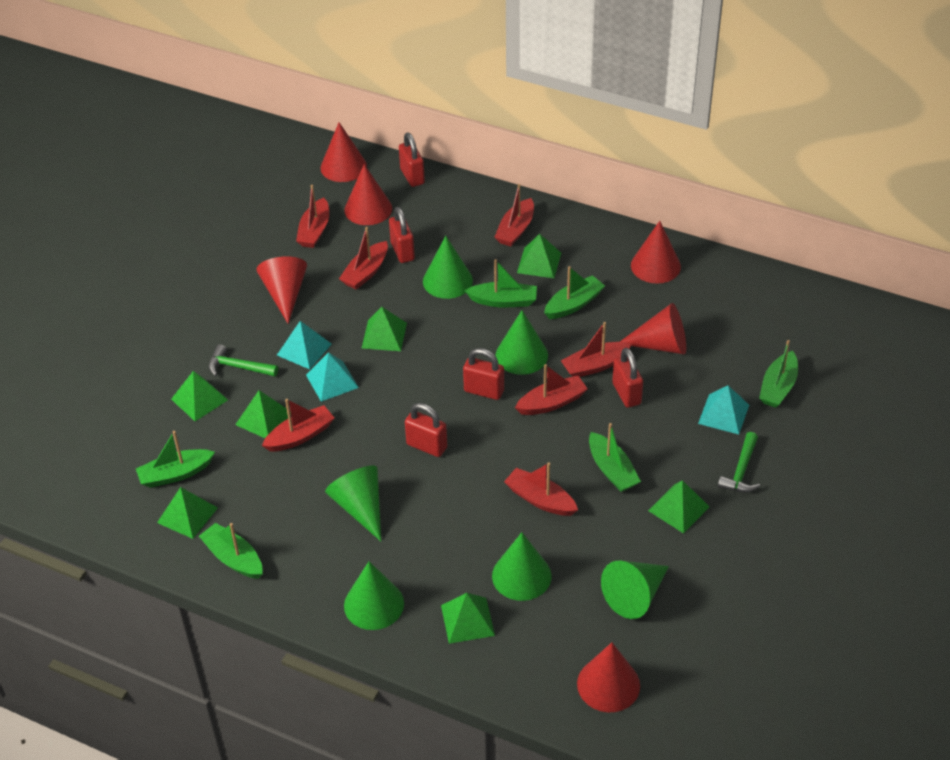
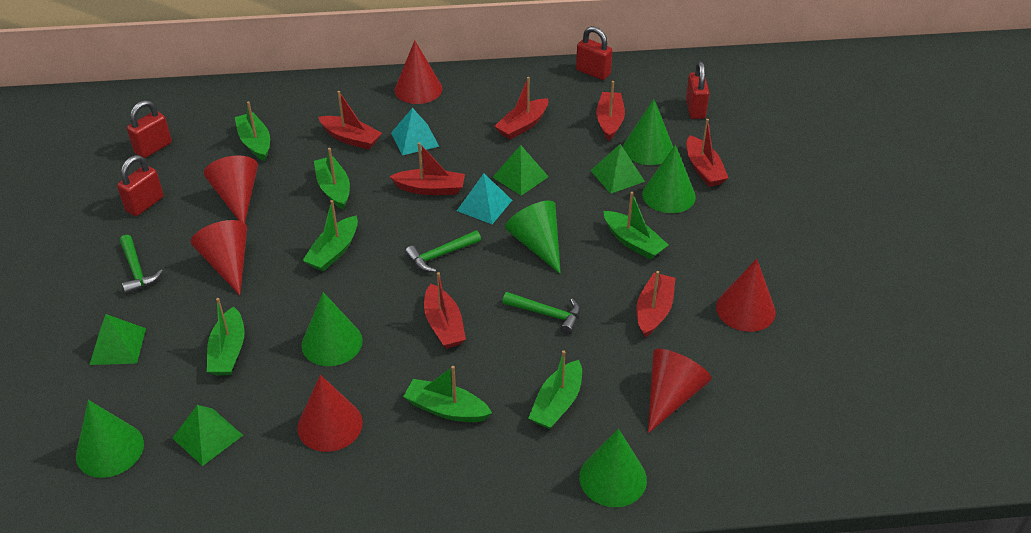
green boat: [136,431,215,488] [199,523,262,579] [464,259,537,307] [544,266,605,319] [589,423,641,492] [759,340,798,408] = 6 -> [207,298,245,375] [235,102,270,161] [302,200,358,272] [314,148,350,209] [403,366,492,422] [528,350,582,429] [603,192,668,260] = 7
green hammer: [209,344,278,376] [718,432,760,493] = 2 -> [120,235,163,295] [405,230,481,272] [503,292,580,334] = 3
green pyramid: [157,487,218,539] [171,371,228,421] [235,390,291,438] [362,307,407,351] [441,593,495,644] [517,234,561,278] [648,480,710,533] = 7 -> [89,314,146,365] [172,405,243,466] [493,145,549,196] [590,144,645,194] = 4
red padlock: [389,207,415,263] [399,132,425,187] [405,403,447,457] [463,348,504,400] [612,348,643,408] = 5 -> [117,155,164,216] [127,100,172,158] [576,26,612,80] [686,61,709,119] = 4
turquoise pyramid: [277,321,332,369] [306,352,359,402] [698,386,749,434] = 3 -> [391,108,439,155] [457,173,512,224] = 2

